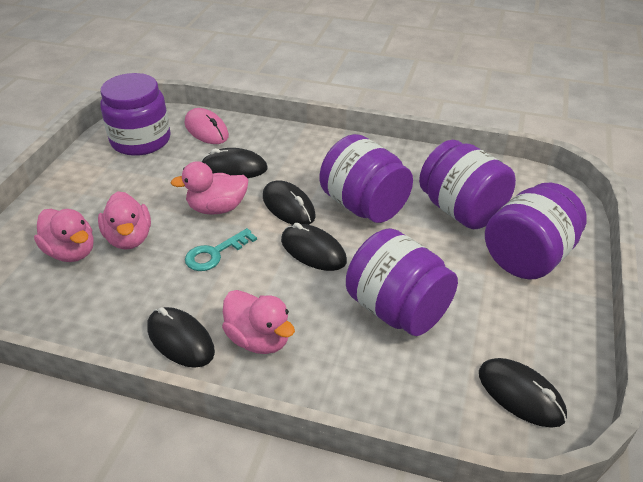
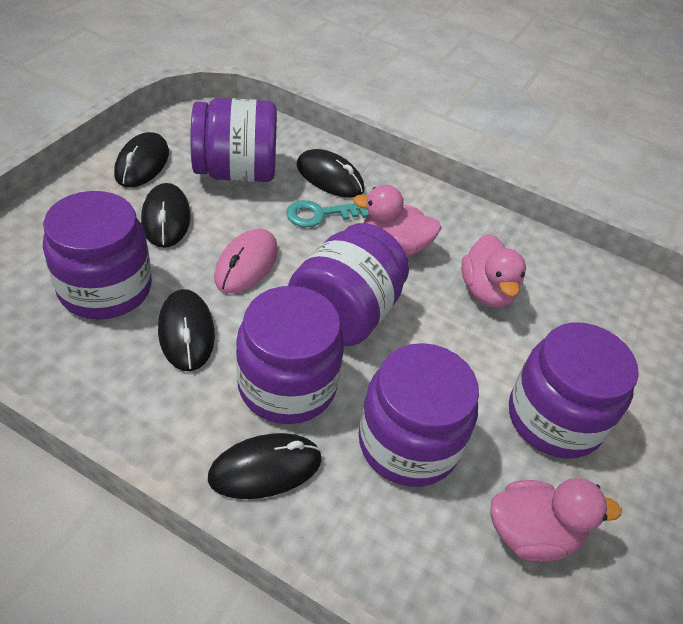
pink duck: [34,209,94,262] [98,191,151,250] [171,161,249,215] [222,290,295,354] = 4 -> [353,185,441,256] [461,234,526,308] [490,478,622,562] = 3
purple jar: [100,73,170,156] [320,134,413,223] [346,228,458,336] [419,140,516,229] [485,183,587,280] = 5 -> [43,191,152,320] [190,98,277,182] [236,286,344,424] [288,223,409,346] [359,343,479,487] [509,322,639,459] = 6

